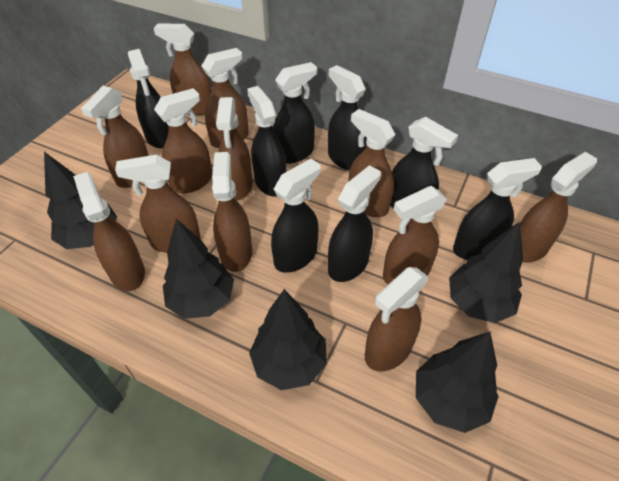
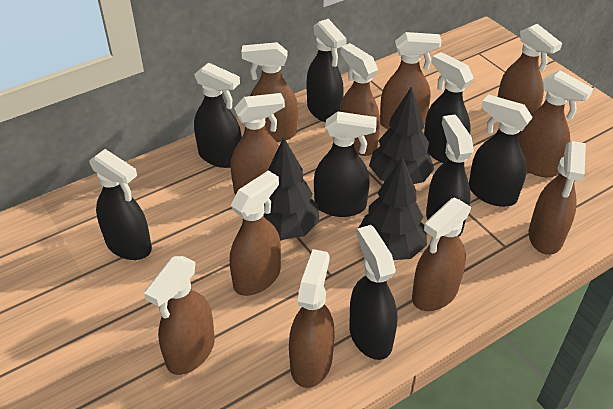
black tree: [44,152,117,249] [163,219,234,319] [249,289,327,390] [416,332,499,433] [449,222,523,323] = 5 -> [263,137,320,240] [359,157,427,260] [369,87,434,184] = 3
brown spray bottle: [73,172,145,291] [81,86,149,188] [115,154,201,253] [154,23,212,115] [154,88,212,194] [202,48,249,148] [212,152,252,272] [216,97,253,200] [348,109,395,217] [365,267,429,372] [383,186,447,285] [520,152,597,263] = 12 -> [144,256,215,375] [230,170,281,296] [231,93,285,195] [241,42,298,142] [289,249,334,388] [339,43,380,156] [380,32,442,130] [412,198,472,311] [498,24,562,114] [518,70,593,177] [529,141,586,255] = 11

